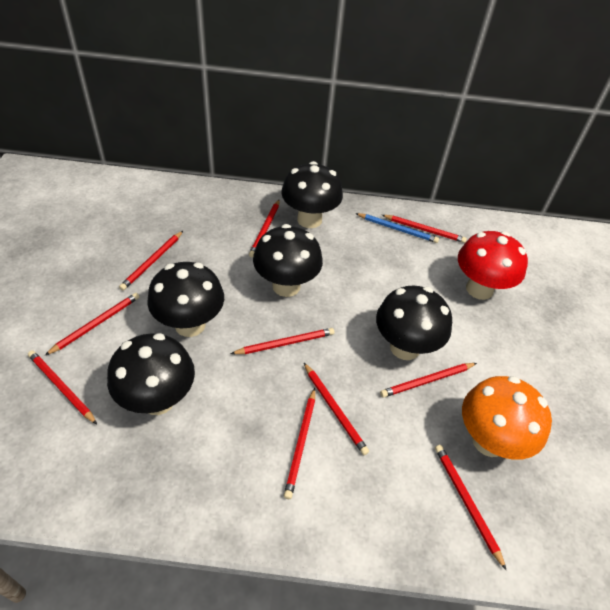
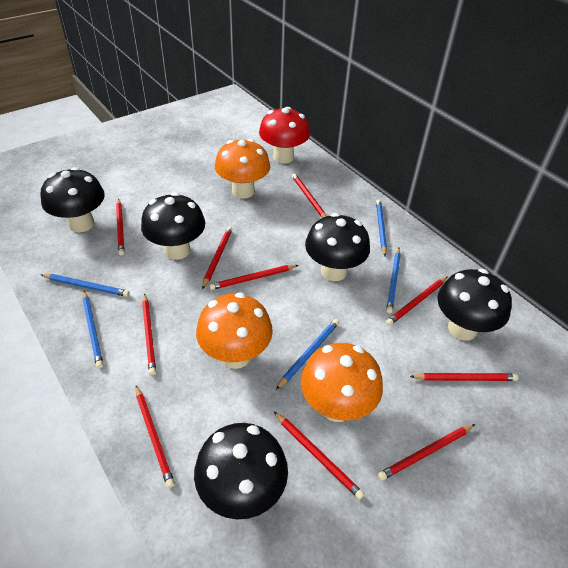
blue pencil: [355,213,439,243] = 1 -> [40,274,129,297] [82,291,103,368] [276,319,339,390] [376,200,387,256] [386,248,401,313] = 5
orange mushroom: [462,376,552,460] = 1 -> [196,292,273,369] [215,139,270,199] [301,343,383,422] = 3

